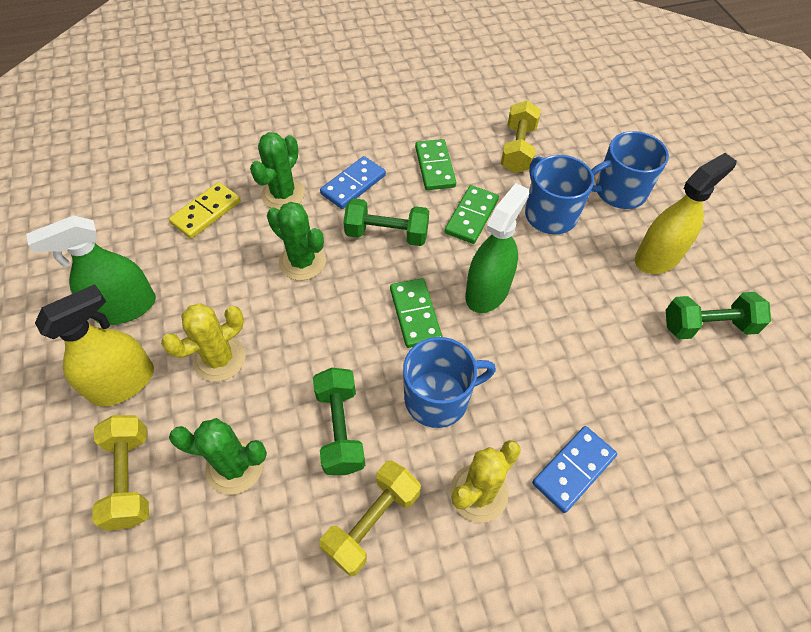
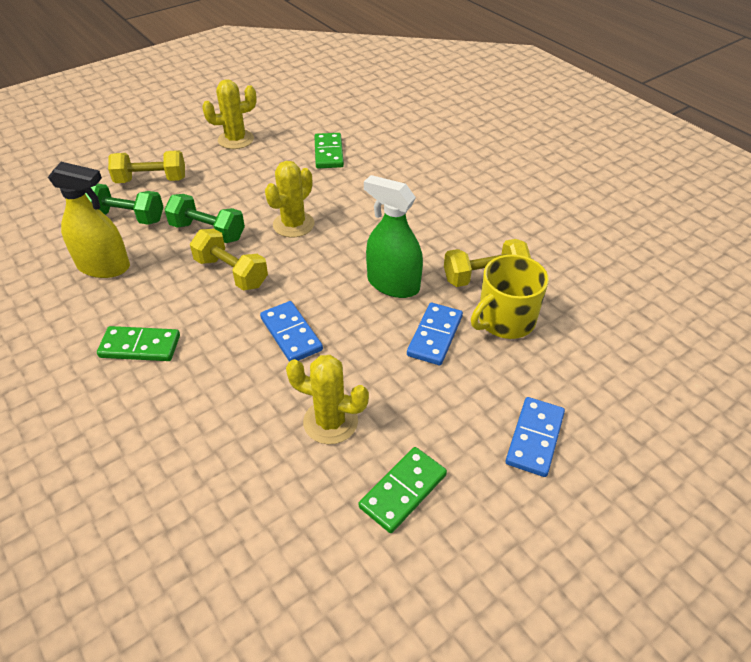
blue domino: [320,156,386,209] [532,426,617,513] = 2 -> [260,301,323,362] [407,303,463,365] [506,397,565,477] = 3
blue mug: [403,337,496,428] [525,155,594,235] [591,131,669,209] = 3 -> none = 0
green cactus: [169,418,267,495] [250,132,305,210] [267,202,326,280] = 3 -> none = 0
green dumbbell: [313,368,365,475] [343,198,429,246] [666,292,771,339] = 3 -> [85,183,164,225] [164,194,245,243] = 2
green spray bottle: [26,215,156,325] [465,183,529,313] = 2 -> [364,175,423,298] = 1
yellow cactus: [161,303,246,382] [450,440,521,523] = 2 -> [202,79,257,149] [265,161,314,238] [286,355,369,444] = 3
yellow domino: [169,182,241,239] = 1 -> none = 0
yellow mug: none = 0 -> [471,255,549,339] = 1
yellow spray bottle: [35,284,154,407] [635,153,737,274] = 2 -> [48,162,130,278] = 1

